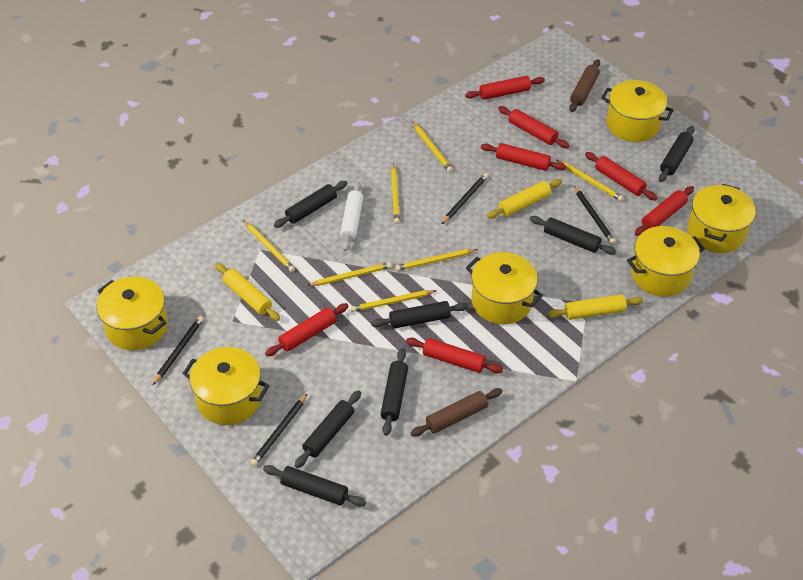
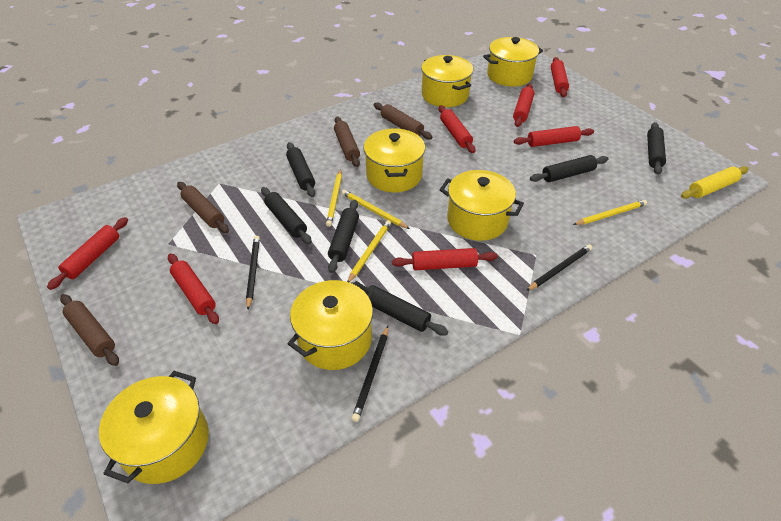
black pencil: [153,316,204,385] [251,394,307,466] [442,173,488,224] [574,186,616,244] = 4 -> [246,236,260,310] [351,326,388,422] [526,244,592,291] = 3
black rolling pin: [263,465,366,506] [274,181,347,228] [294,390,361,468] [371,301,468,329] [380,348,408,436] [530,216,617,255] [659,126,695,182] = 7 -> [261,187,312,244] [286,142,315,197] [328,200,359,273] [352,282,448,336] [530,155,609,182] [647,122,666,175] = 6
brown rolling pin: [411,388,502,437] [569,59,600,112] = 2 -> [60,294,119,366] [177,182,229,233] [334,116,360,167] [374,103,432,140] = 4
white rolling pin: [340,181,363,251] = 1 -> none = 0
yellow pencil: [243,220,295,272] [307,262,392,286] [351,290,437,312] [391,163,400,224] [395,249,478,271] [412,121,453,172] [557,160,623,201] = 7 -> [326,169,342,227] [342,190,410,229] [347,220,391,282] [573,200,647,225] = 4
yellow rolling pin: [215,263,280,321] [487,179,562,219] [547,294,643,320] = 3 -> [681,166,749,199] = 1

